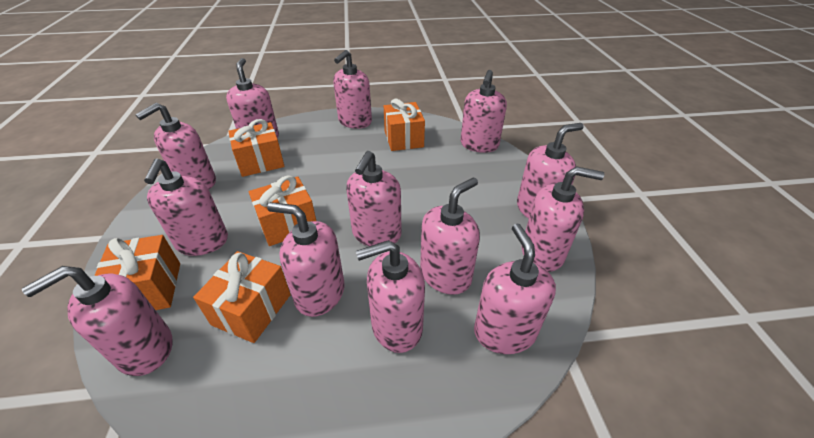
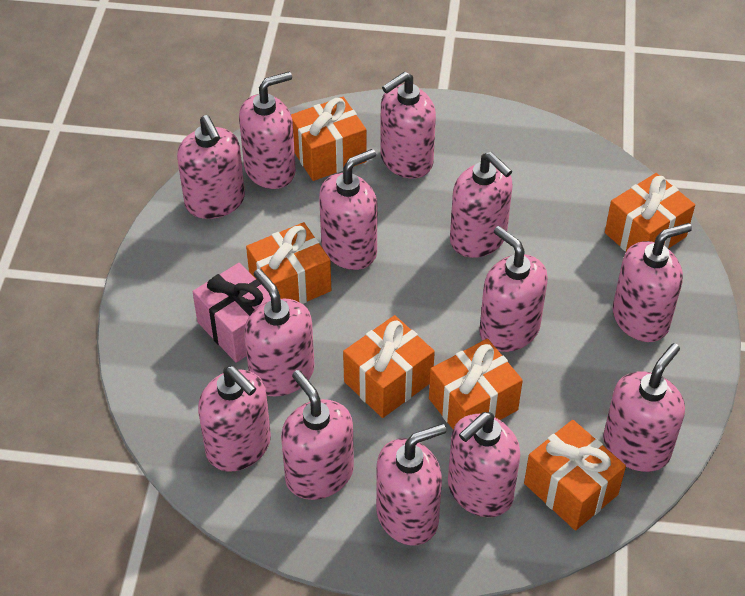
orange gift: [94,235,180,310] [193,251,291,343] [228,119,285,177] [249,175,316,246] [384,99,425,151] = 5 -> [246,222,331,304] [291,97,366,181] [343,315,435,418] [429,339,523,429] [524,420,626,531] [605,173,695,251] = 6
pink gift: none = 0 -> [193,263,271,363] = 1

